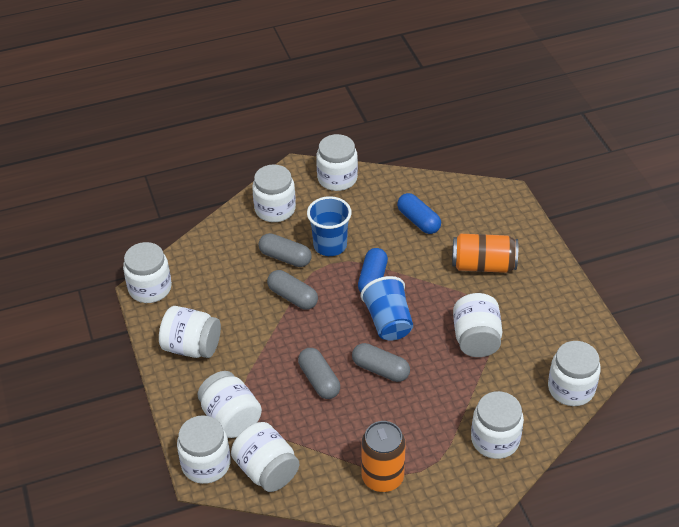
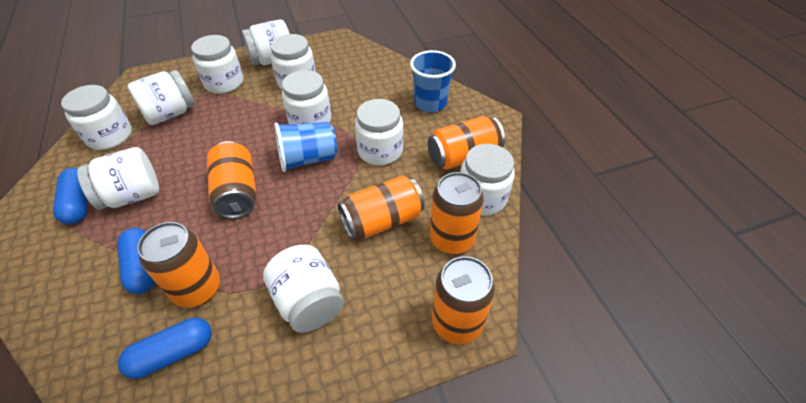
blue capsule: [358,248,388,292] [397,193,441,234] = 2 -> [53,168,88,225] [117,228,155,294] [118,318,212,379] = 3
grey capsule: [259,233,312,267] [267,270,318,310] [298,348,340,399] [352,343,410,382] = 4 -> none = 0
orange can: [361,421,406,492] [452,234,518,273] = 2 -> [137,222,220,308] [207,141,257,219] [338,175,425,240] [428,116,505,170] [430,172,484,254] [432,256,495,344] = 6

